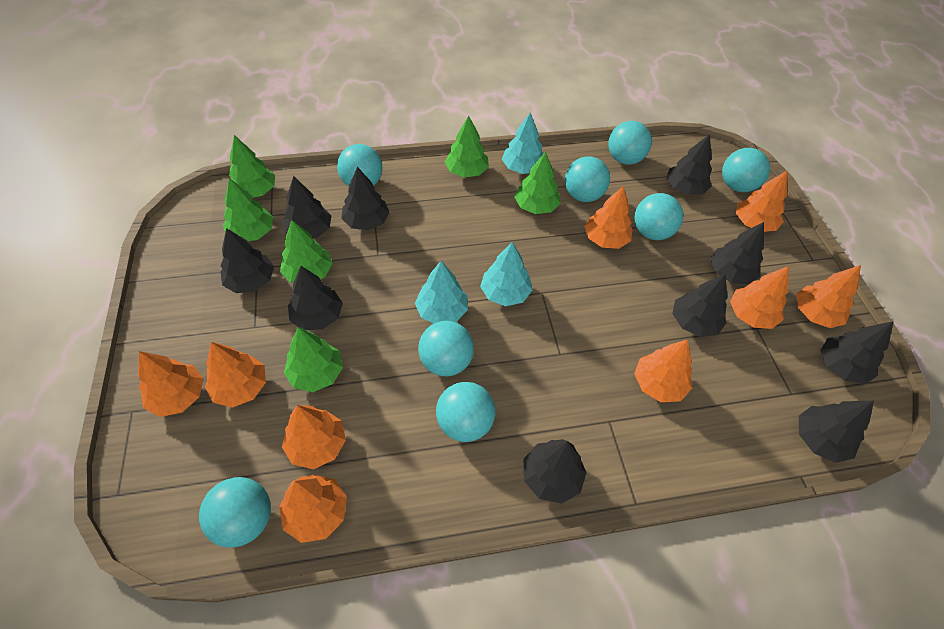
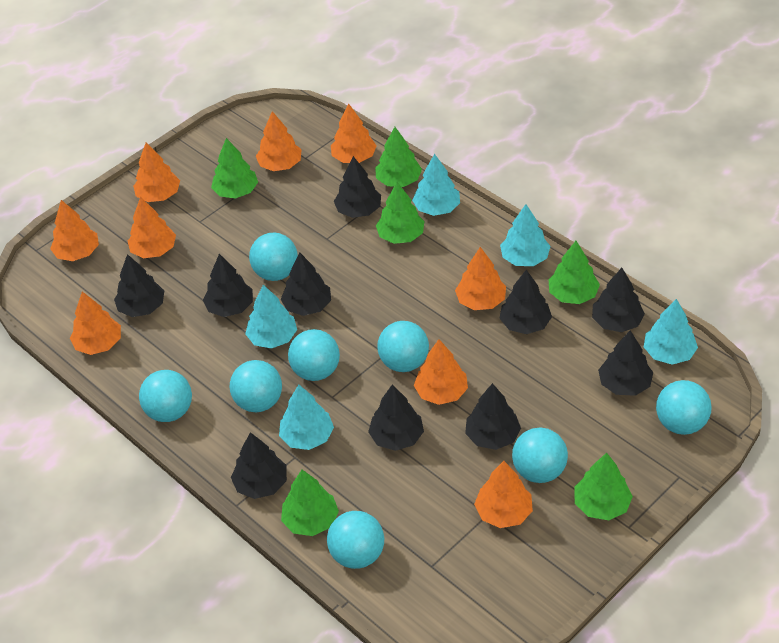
turquoise tree: [415,261,468,323] [480,242,532,306] [502,113,544,174] = 3 -> [245,285,297,349] [279,385,334,450] [412,154,460,216] [500,204,550,266] [644,299,698,365] = 5

